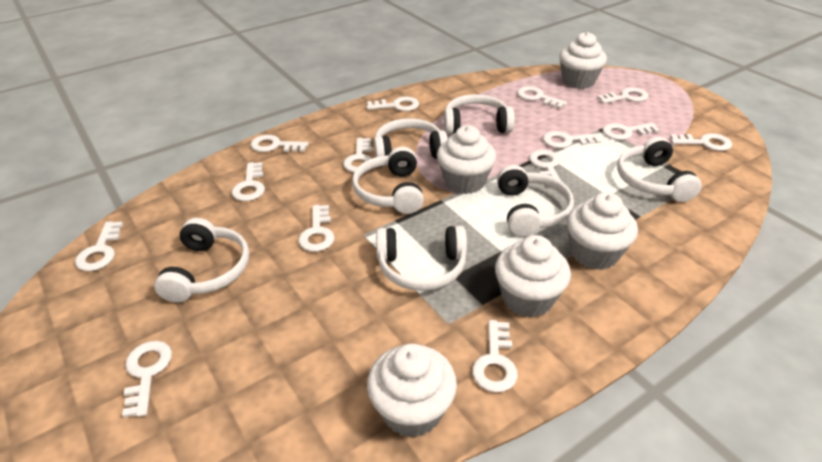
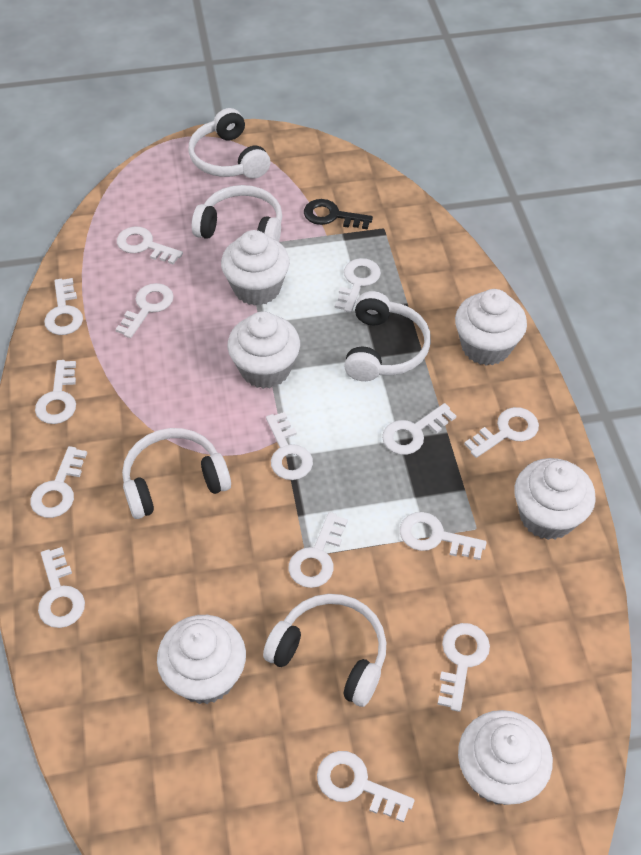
black key: none = 0 -> [304,199,373,230] = 1
white cupcake: [367,344,457,438] [437,125,496,194] [495,235,571,317] [559,32,607,89] [567,192,638,270] = 5 -> [157,615,246,704] [221,230,290,306] [227,311,300,389] [455,289,527,366] [458,710,553,805] [514,458,596,540] = 6
white headphones: [154,218,249,303] [352,147,424,214] [374,118,448,159] [376,226,467,291] [444,94,515,135] [497,165,574,237] [617,137,702,202] = 7 -> [122,428,231,519] [189,108,270,179] [192,185,282,242] [263,594,386,707] [344,291,431,381] = 5

